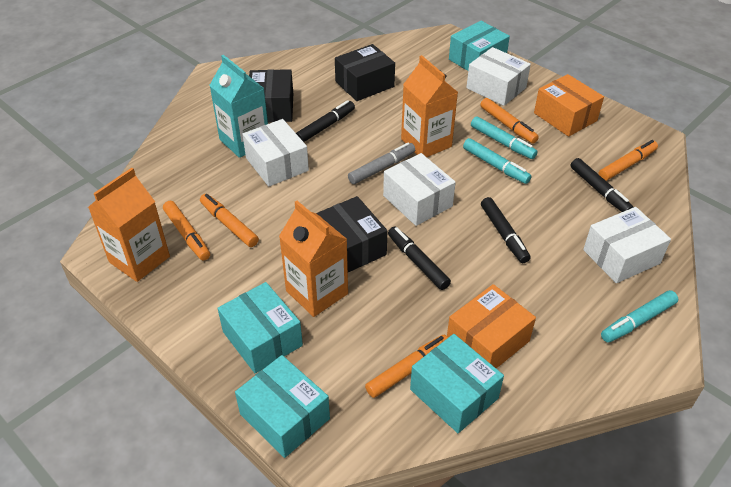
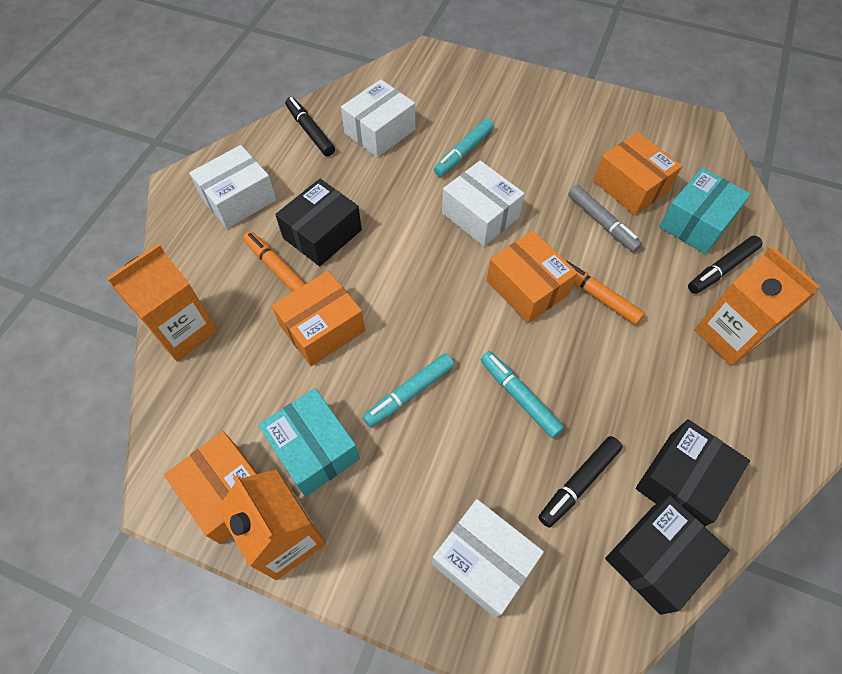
black marker: [296,100,355,142] [388,227,451,290] [481,197,530,263] [571,158,633,212] = 4 -> [285,97,335,156] [538,436,623,528] [688,236,762,294] = 3
orange box: [447,284,536,368] [534,74,604,137] = 2 -> [164,431,258,544] [272,271,365,366] [487,231,578,323] [593,132,682,215] = 4
orange marker: [163,201,210,260] [200,194,259,247] [365,335,448,398] [480,98,539,144] [599,140,658,181] = 5 -> [243,232,306,292] [565,260,645,325] = 2
turquoise box: [217,282,303,373] [235,355,330,458] [410,334,504,433] [449,21,510,71] = 4 -> [258,388,360,497] [659,168,751,254] = 2
turquoise carton: [209,55,268,158] = 1 -> none = 0

